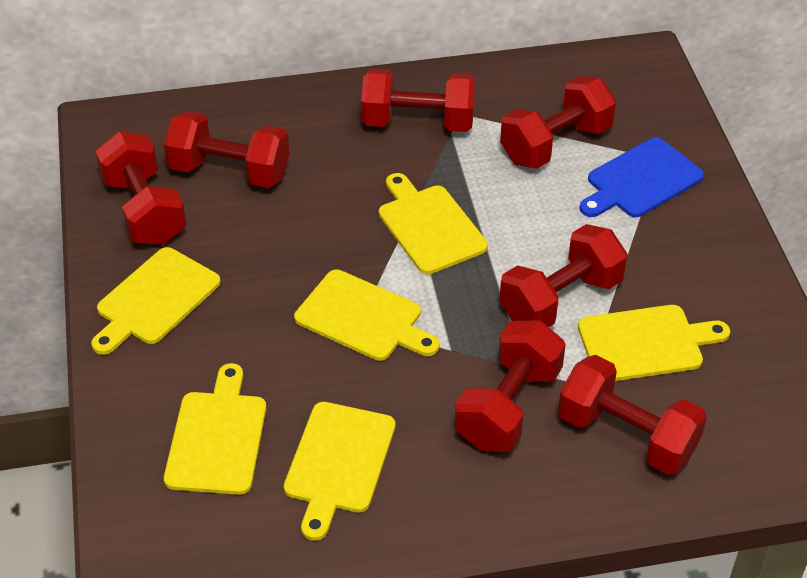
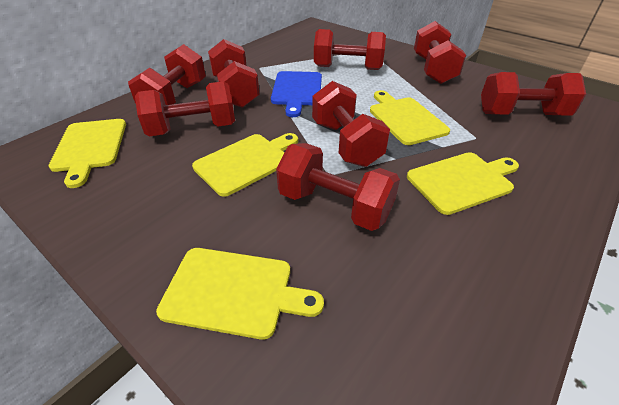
red dumbbell: [95,131,187,245] [164,111,289,188] [361,68,475,132] [455,320,566,452] [499,224,628,327] [500,76,616,169] [558,355,707,475] = 7 -> [128,44,206,105] [135,81,235,136] [208,39,260,108] [276,143,400,231] [312,81,390,167] [314,29,386,70] [414,21,466,84] [481,72,586,116] = 8
yellow cutting board: [91,247,221,355] [164,363,266,495] [284,402,396,541] [294,269,440,361] [379,173,488,274] [578,305,730,381] = 6 -> [49,119,126,188] [156,248,324,340] [192,133,298,197] [370,90,450,145] [407,152,519,215] = 5

